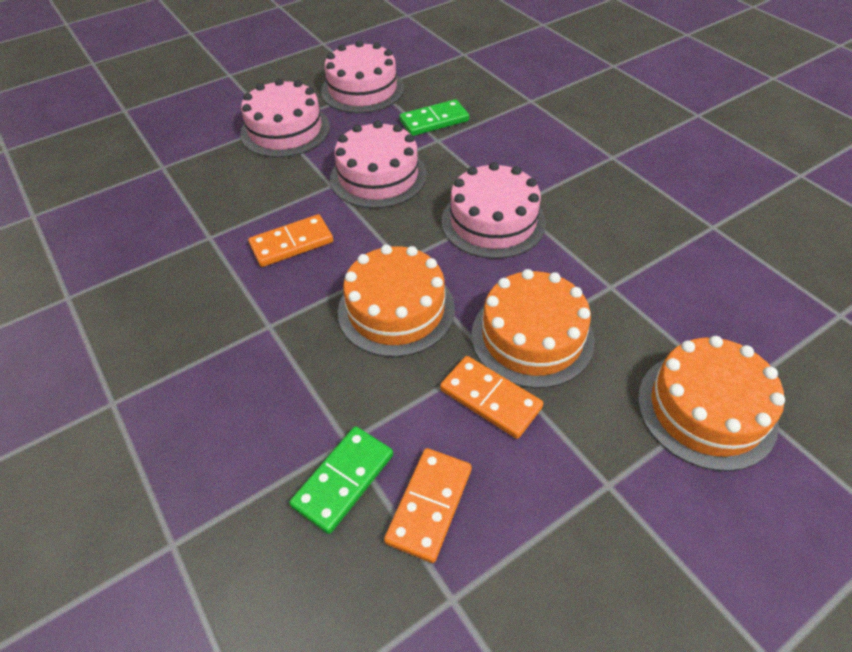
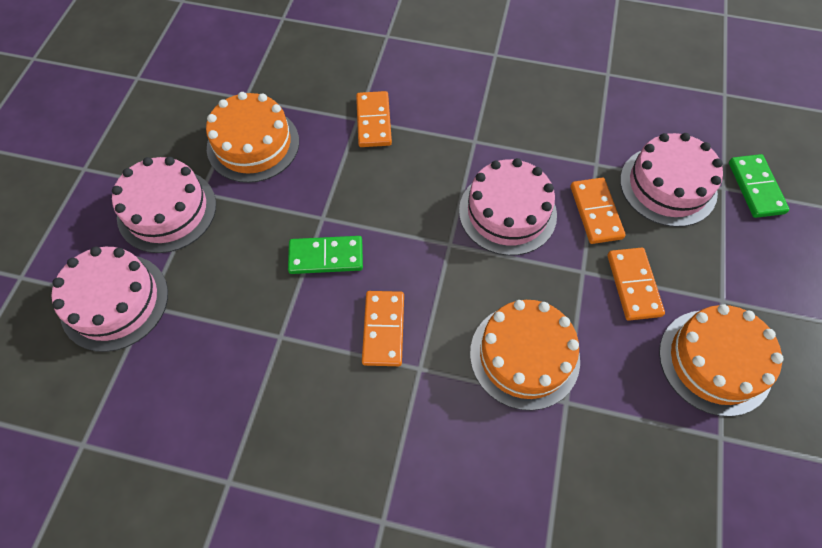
orange domino: [248,214,333,267] [384,448,472,563] [440,356,543,439] = 3 -> [356,91,392,147] [362,291,404,366] [570,178,626,244] [608,248,665,321] = 4

